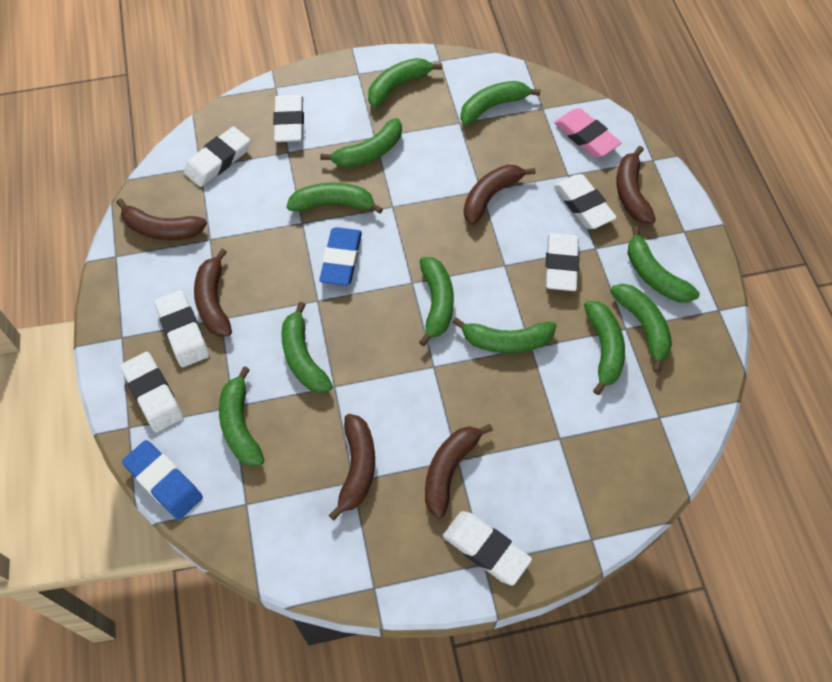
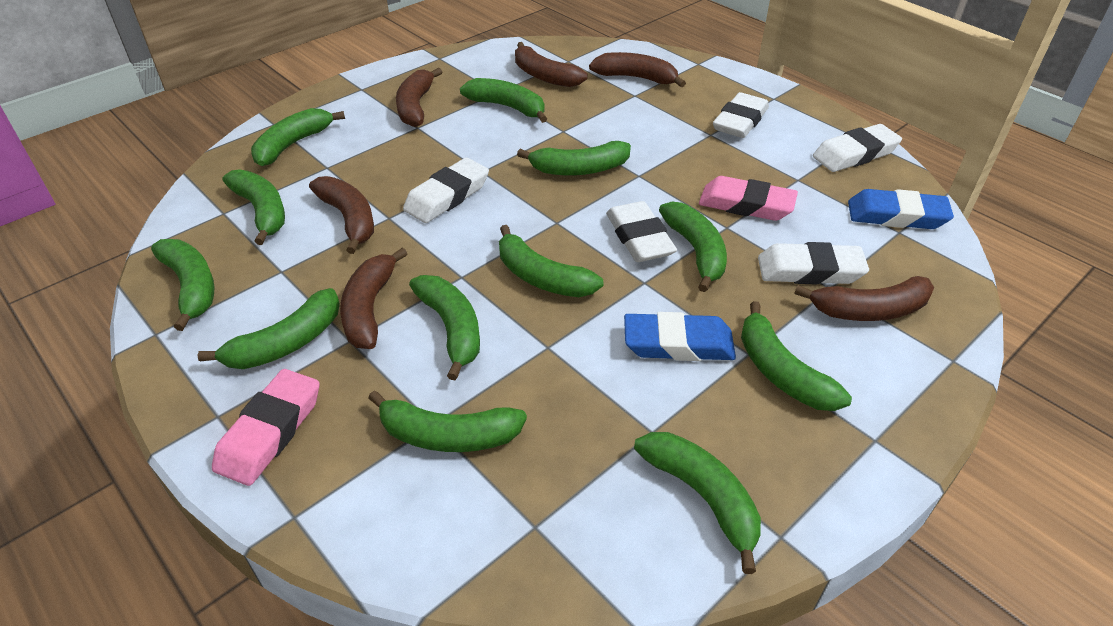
green banana: [219,366,264,466] [282,302,333,393] [287,183,383,214] [320,118,402,168] [368,58,442,107] [419,257,454,346] [453,318,557,353] [460,81,541,125] [584,301,625,395] [610,284,672,373] [627,226,700,303] = 11 -> [151,239,215,331] [198,288,340,369] [223,169,285,245] [251,108,345,166] [368,390,527,452] [409,275,480,380] [460,78,547,123] [499,225,603,297] [517,141,631,175] [634,432,761,574] [659,202,727,292] [741,301,852,411] = 12
pink eraser: [554,108,621,158] = 1 -> [212,369,319,486] [699,176,798,221] = 2
white eraser: [120,352,183,432] [155,290,209,367] [184,126,250,187] [273,95,304,142] [443,511,532,585] [545,233,579,291] [554,174,617,229] = 7 -> [403,158,489,223] [606,201,677,262] [713,92,769,138] [758,242,869,285] [813,124,902,172] = 5

